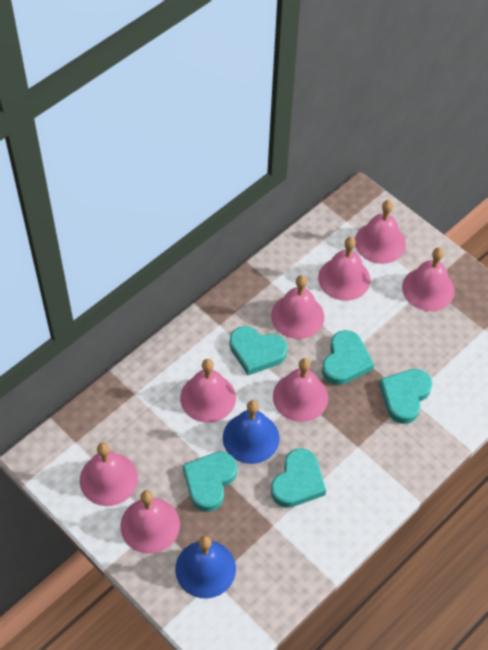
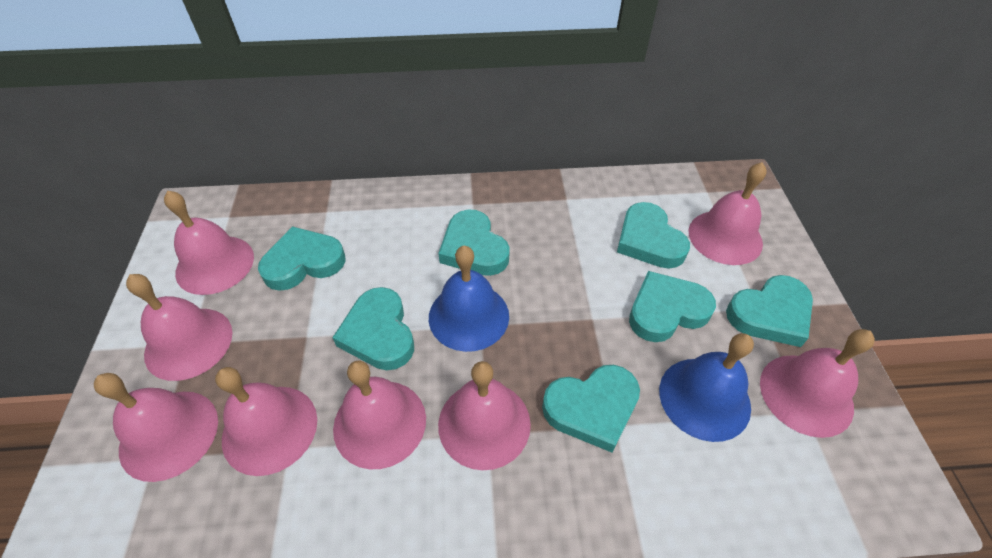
turquoise heart: [183,452,237,512] [230,326,287,375] [271,448,326,508] [322,330,374,385] [379,369,432,424] = 5 -> [258,226,346,291] [332,287,414,370] [438,210,510,276] [542,365,640,452] [617,202,690,269] [629,271,716,342] [726,275,813,347] = 7

